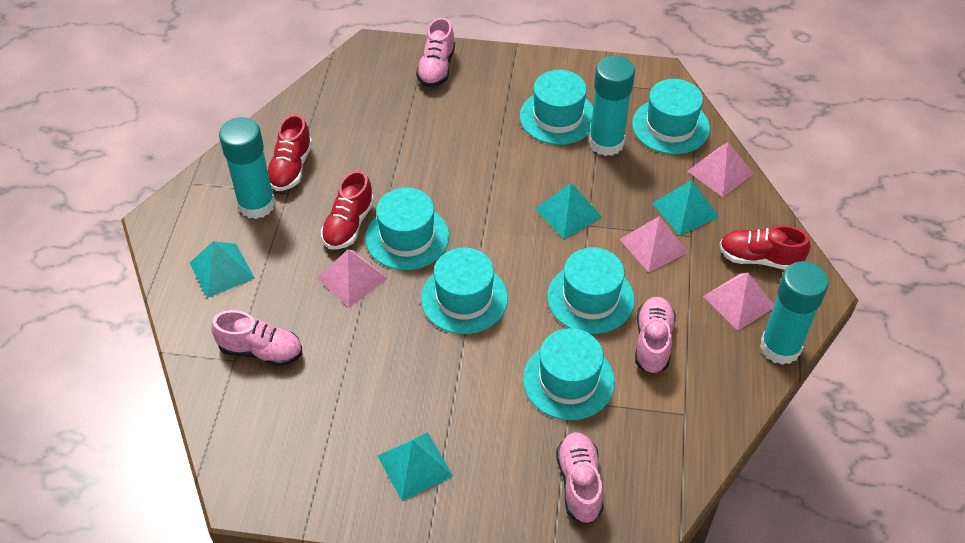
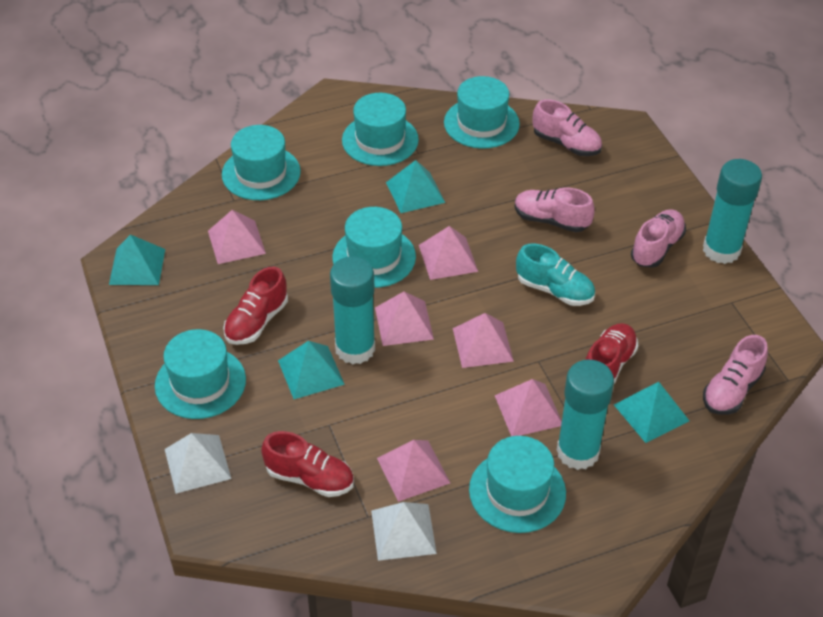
pink pyramid: [317,249,388,308] [620,216,688,273] [687,142,754,197] [703,273,774,331] = 4 -> [208,210,266,264] [375,291,434,346] [377,440,450,502] [419,226,478,280] [453,313,514,368] [495,379,562,436] = 6
turquoise shoe: none = 0 -> [516,243,595,306] = 1
white pyramid: none = 0 -> [165,433,231,494] [371,502,437,561] = 2

